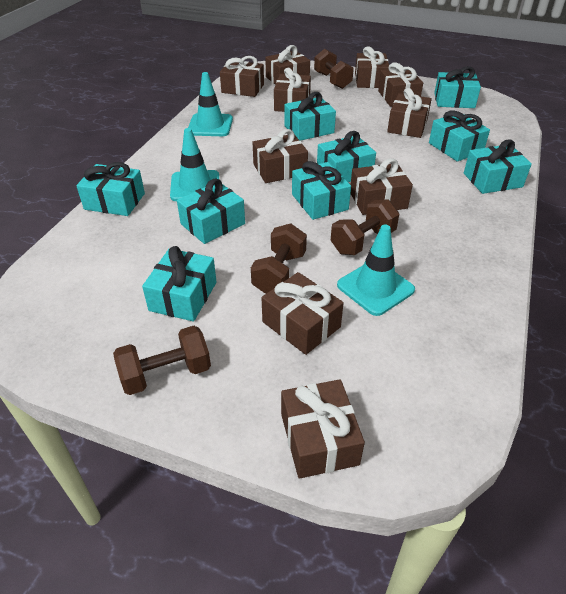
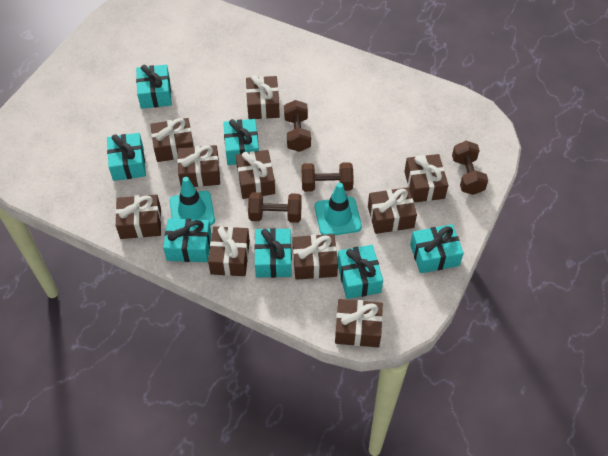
turquoise gift: [76,162,145,216] [142,246,216,321] [177,179,245,244] [284,92,336,141] [292,161,351,220] [317,131,376,182] [429,111,490,162] [434,66,481,108] [464,140,532,194] = 9 -> [107,133,146,181] [136,65,172,109] [163,219,212,262] [223,119,259,165] [254,228,292,278] [337,245,383,299] [410,224,464,273] = 7
turquoise traffic cone: [170,128,219,201] [188,72,233,136] [337,224,415,316] = 3 -> [170,177,215,225] [315,183,362,235] = 2

